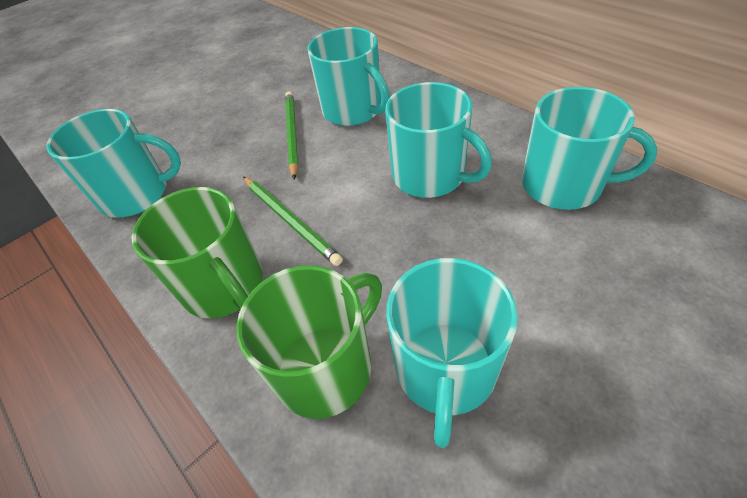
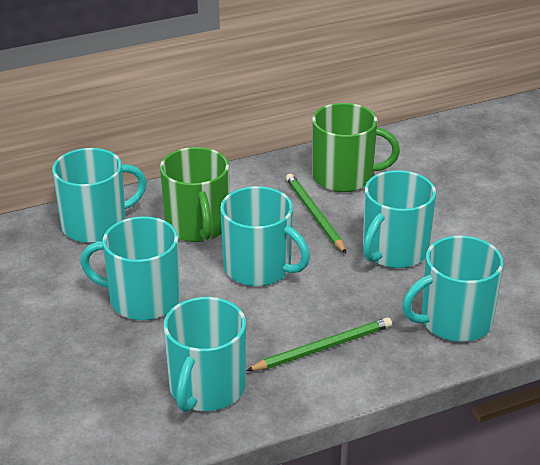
turquoise mug: [46,109,181,218] [307,27,390,126] [385,82,492,198] [386,258,518,448] [522,87,657,210] = 5 -> [52,148,147,243] [80,216,180,320] [163,297,246,412] [220,186,310,286] [363,170,436,268] [402,236,504,342] = 6

